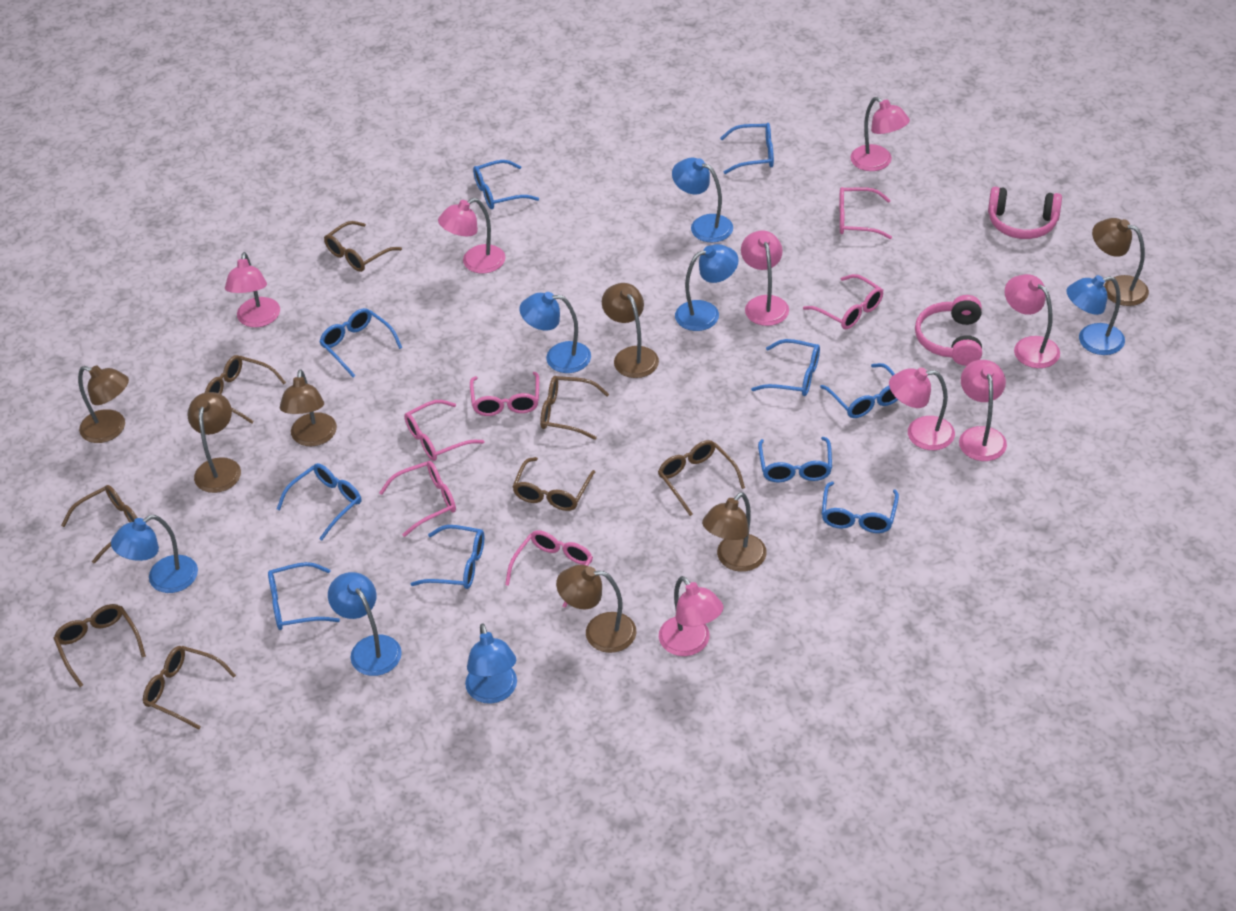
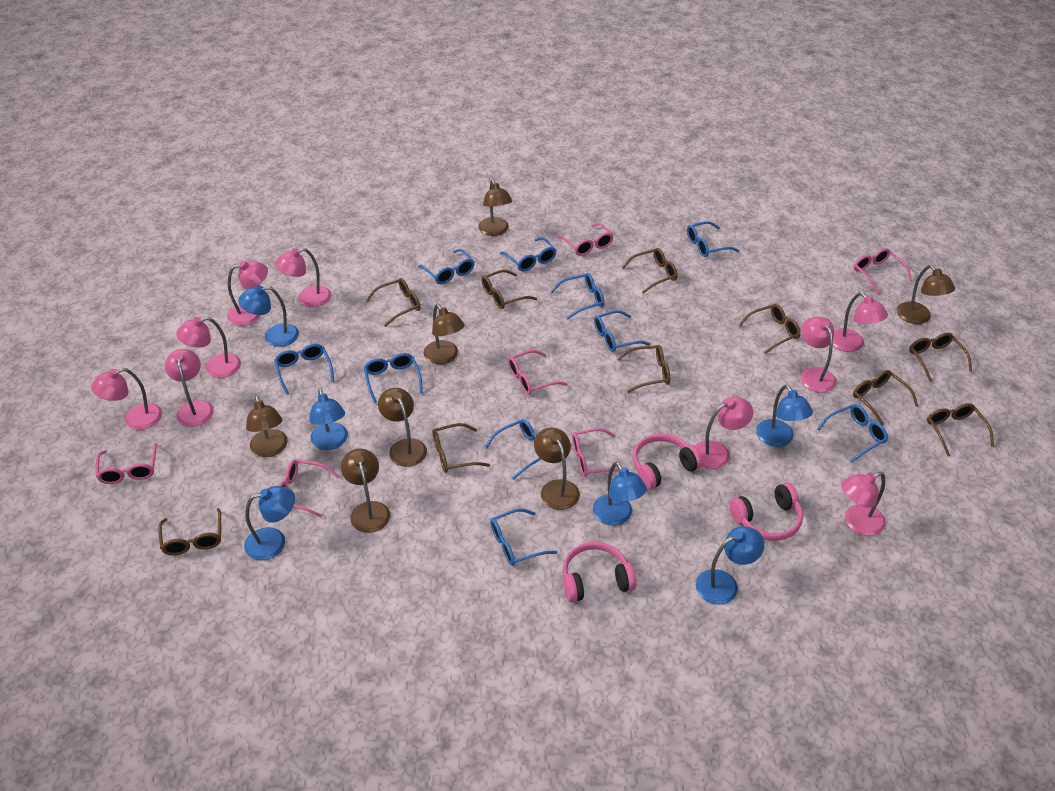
blue lamp: [111,515,198,593] [328,572,402,676] [465,623,517,704] [519,292,591,373] [672,158,733,243] [675,244,739,331] [1066,275,1125,355] = 7 -> [238,285,299,347] [244,486,295,561] [309,388,348,450] [593,462,647,526] [696,526,765,605] [756,385,813,447] = 6
brown glasses: [53,604,146,687] [61,485,138,564] [143,646,236,730] [205,355,286,424] [324,221,402,272] [512,457,595,511] [540,376,609,440] [658,440,745,516] = 8 -> [158,508,221,556] [366,278,421,327] [432,423,490,473] [482,270,537,309] [617,345,670,393] [622,248,678,294] [738,304,801,354] [853,370,918,426] [909,333,972,382] [927,403,994,456] = 10
pink headphones: [915,295,982,366] [988,187,1062,239] = 2 -> [562,542,637,602] [633,434,703,490] [729,482,803,541] = 3
pink lamp: [225,252,280,327] [438,198,505,273] [659,576,723,656] [741,230,789,326] [850,97,910,171] [889,368,955,450] [959,360,1007,461] [1005,274,1060,368] = 8 -> [91,368,162,430] [165,349,213,427] [176,317,241,378] [227,261,268,326] [275,248,331,307] [695,396,753,469] [800,317,836,393] [833,292,888,352] [841,472,886,536] = 9

